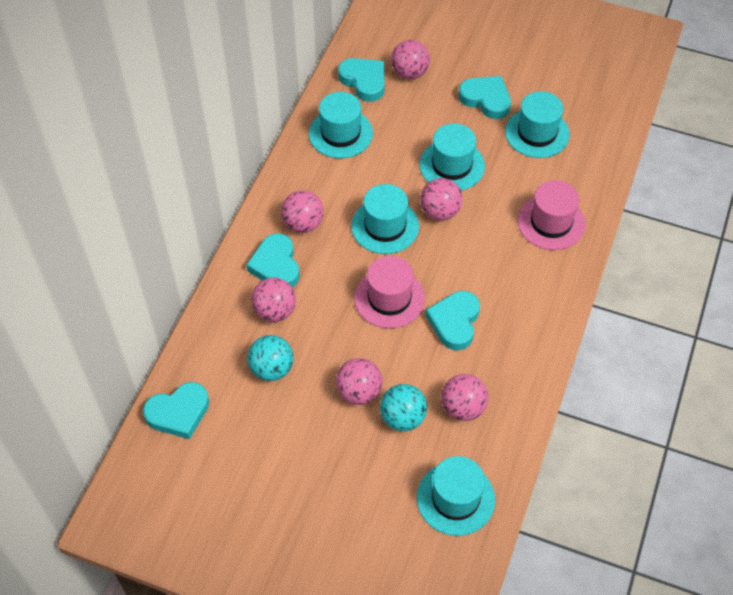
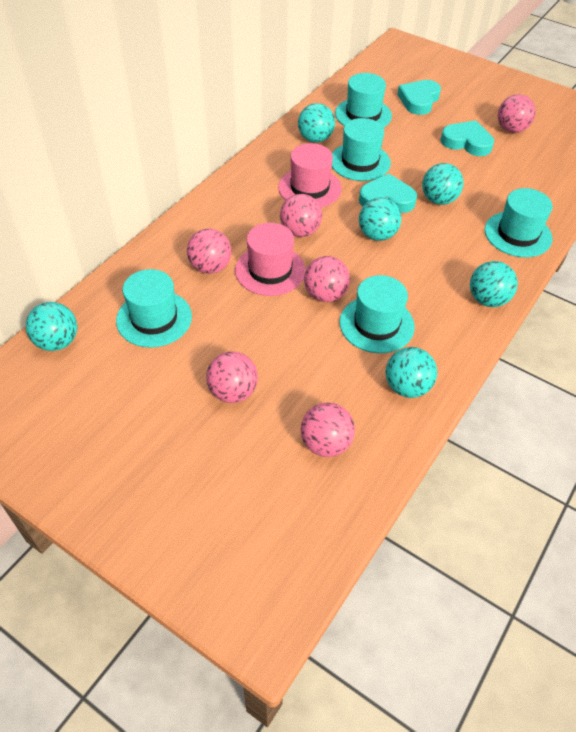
turquoise ball: [247,335,294,381] [380,384,427,431] = 2 -> [26,302,77,351] [298,103,335,143] [359,197,401,241] [386,347,437,398] [422,163,464,205] [470,261,518,307] = 6
turquoise heart: [143,382,209,439] [246,233,299,288] [338,58,385,102] [426,291,480,350] [459,76,511,119] = 5 -> [359,174,417,213] [397,80,441,115] [440,120,494,156] = 3

